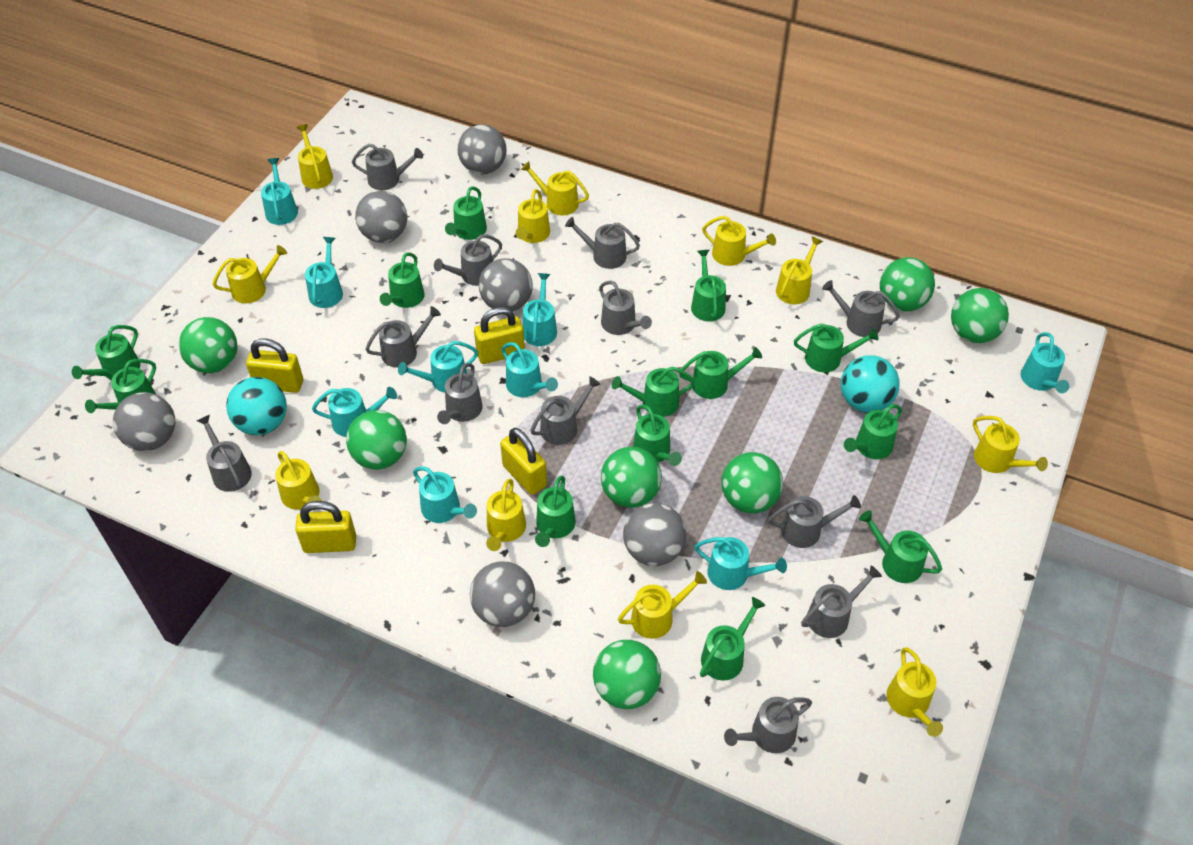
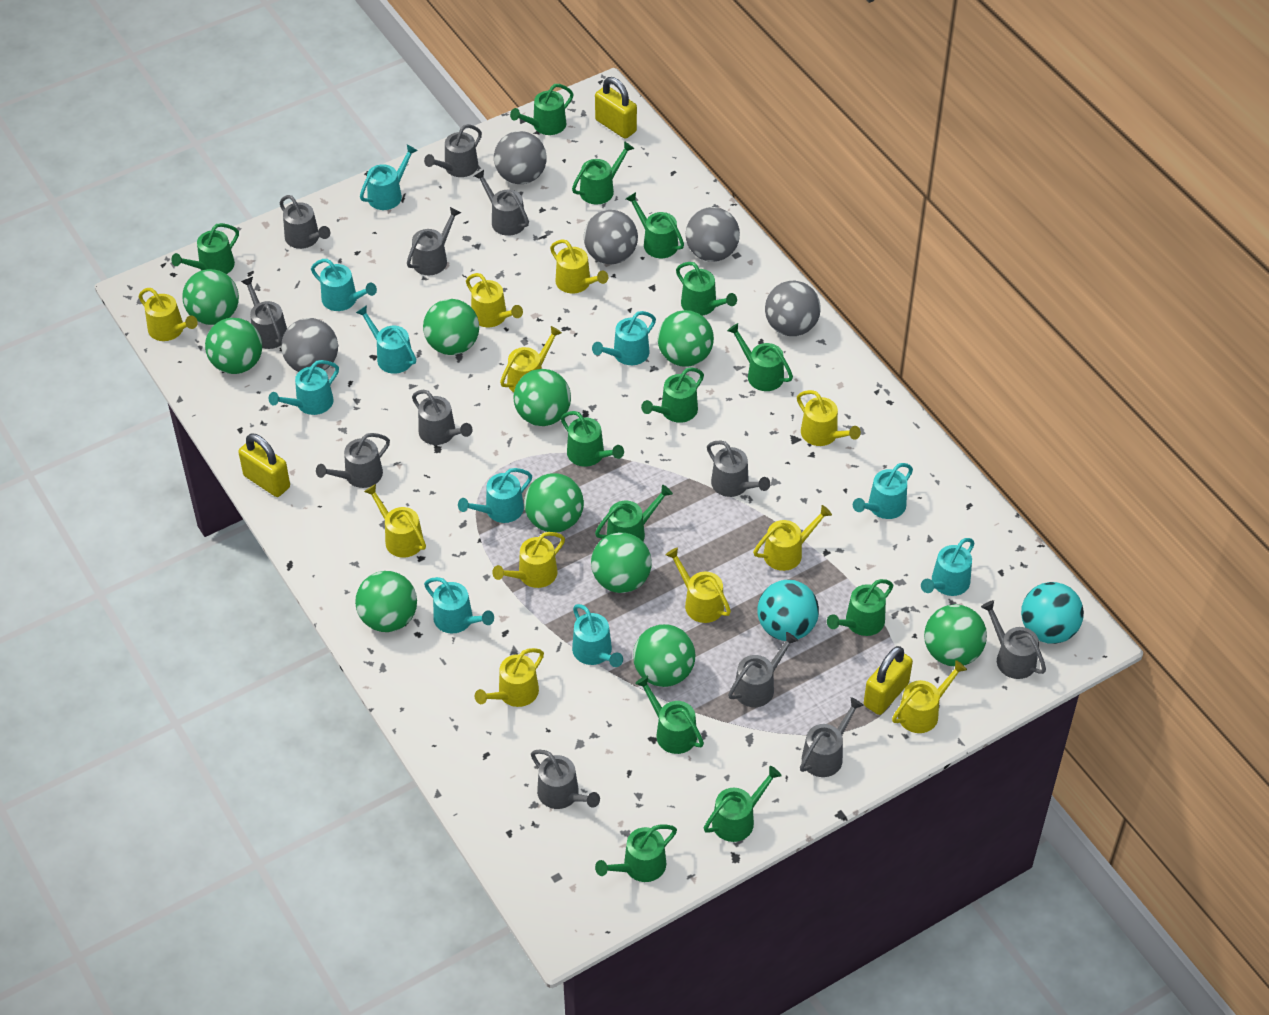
green ball: [179,317,237,373] [346,410,407,470] [593,640,661,709] [601,447,662,508] [721,452,783,513] [880,257,935,312] [951,288,1009,343] = 7 -> [182,269,239,325] [205,318,262,374] [355,571,417,632] [423,299,479,355] [514,369,571,426] [524,473,584,532] [591,532,652,593] [633,624,695,687] [658,310,714,367] [924,604,987,667] = 10
grey ball: [113,392,175,451] [355,191,407,243] [457,124,507,174] [470,561,535,627] [479,258,533,311] [623,503,686,566] = 6 -> [281,318,338,372] [494,131,547,184] [584,210,638,264] [686,207,740,262] [765,281,821,336] = 5
turquoise watering can: [261,158,298,225] [305,237,343,308] [312,387,397,437] [398,341,478,393] [413,467,477,523] [501,342,558,397] [523,273,557,346] [694,537,787,590] [1021,332,1069,393] = 9 -> [269,360,339,415] [311,259,377,311] [356,305,416,374] [360,145,418,210] [424,577,494,633] [458,468,532,523] [572,604,623,667] [592,311,656,365] [853,463,913,519] [921,538,975,596] = 10
yellow padlock: [246,338,303,393] [295,501,356,553] [474,307,525,364] [500,428,547,495] = 4 -> [238,434,290,497] [595,77,637,139] [864,646,913,715] = 3

